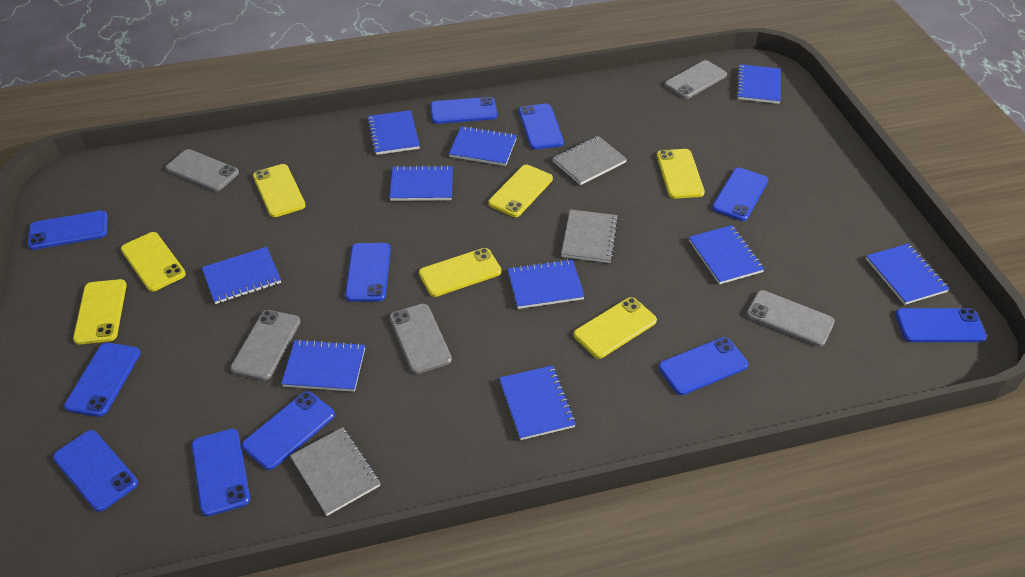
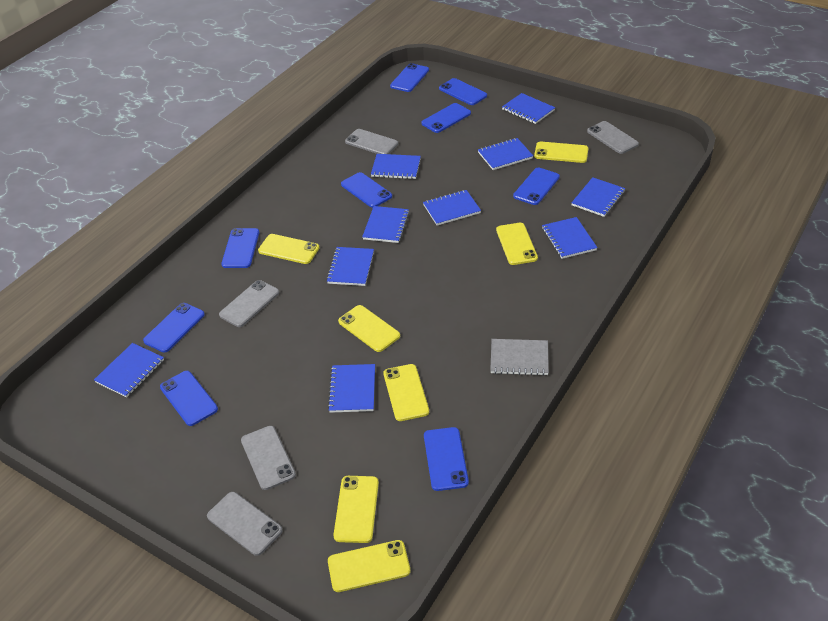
blue phone: [28,211,107,250] [53,430,138,512] [64,343,141,417] [192,429,250,516] [242,391,335,470] [345,243,391,302] [430,97,497,124] [519,103,564,150] [659,337,748,395] [712,168,769,221] [895,308,987,342] = 11 -> [143,303,205,353] [160,371,218,426] [221,228,259,268] [341,172,392,208] [390,63,429,92] [421,103,471,133] [424,427,469,491] [439,78,487,105] [513,167,560,205] = 9
grey notebook: [290,427,380,516] [552,136,627,185] [561,209,619,263] = 3 -> [490,339,549,376] = 1

